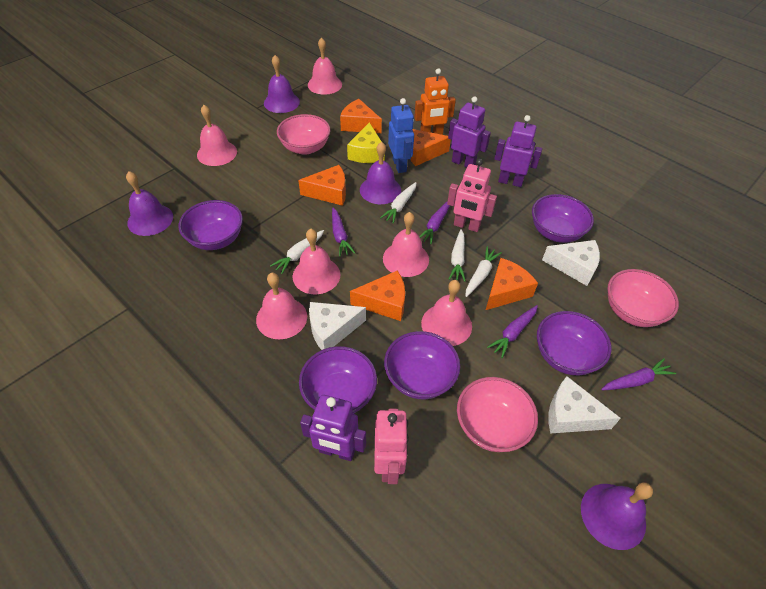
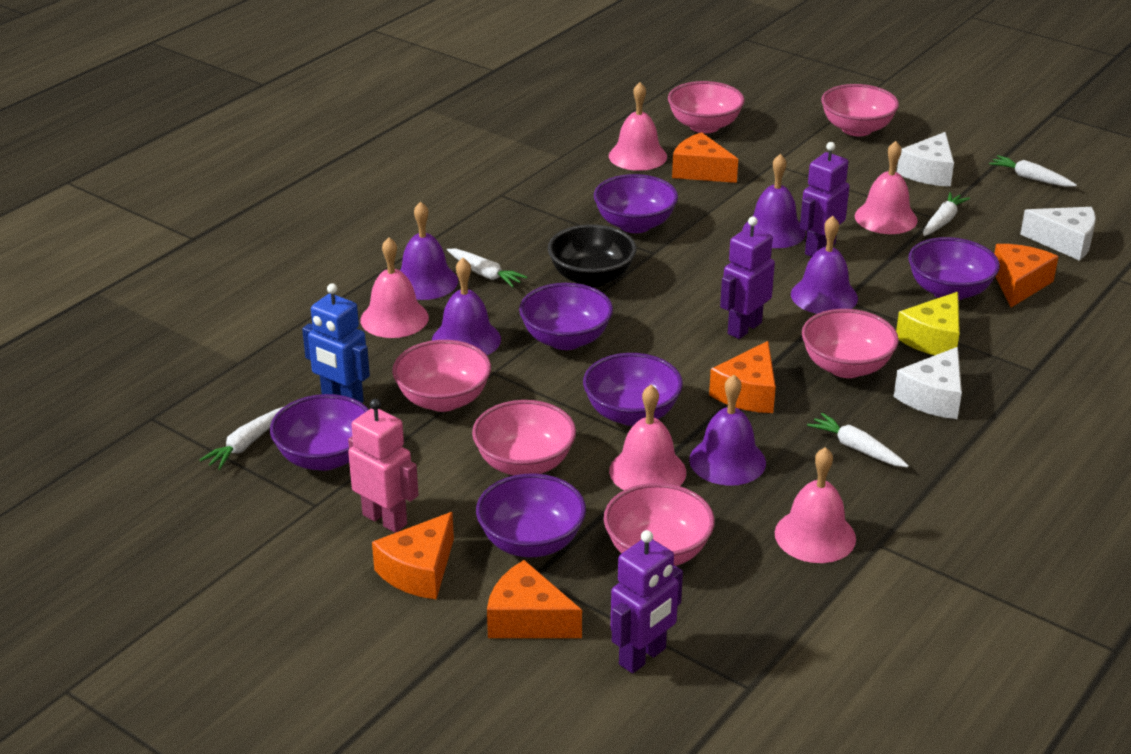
black bowl: none = 0 -> [548,224,636,287] = 1
orange robot: [414,68,456,135] = 1 -> none = 0
pink bell: [197,105,237,166] [256,272,307,339] [293,229,341,294] [308,37,342,95] [383,212,429,277] [421,280,472,346] = 6 -> [361,237,429,338] [609,82,667,171] [609,385,686,490] [775,447,856,563] [855,141,918,234] = 5
pink bowl: [277,114,330,155] [457,377,538,452] [607,269,679,327] = 3 -> [392,340,491,412] [472,400,576,475] [604,483,715,566] [668,81,745,133] [802,309,899,378] [821,84,899,136] = 6
pink robot: [374,409,409,484] [447,159,497,232] = 2 -> [348,399,418,533] = 1
purple bell: [126,171,173,236] [264,55,300,113] [360,142,401,204] [581,482,653,550] = 4 -> [400,202,458,300] [432,258,501,355] [689,375,766,486] [742,154,806,248] [791,216,858,314] = 5
purple bowl: [178,200,243,250] [299,346,377,414] [384,331,460,399] [532,194,594,243] [537,311,612,375] = 5 -> [270,394,369,471] [476,474,586,557] [519,283,613,350] [583,353,683,426] [594,174,678,233] [908,237,1000,301] = 6
purple carrot: [332,208,355,257] [419,201,450,244] [487,305,538,358] [601,358,676,390] = 4 -> none = 0
white carrot: [270,230,324,274] [380,182,417,224] [449,229,466,282] [465,247,502,297] = 4 -> [200,406,285,470] [447,249,527,288] [807,413,909,467] [924,192,970,236] [989,155,1077,187] = 5

